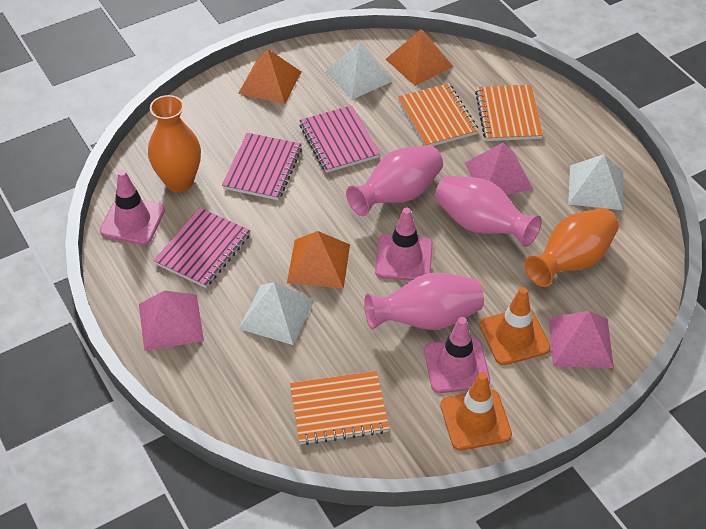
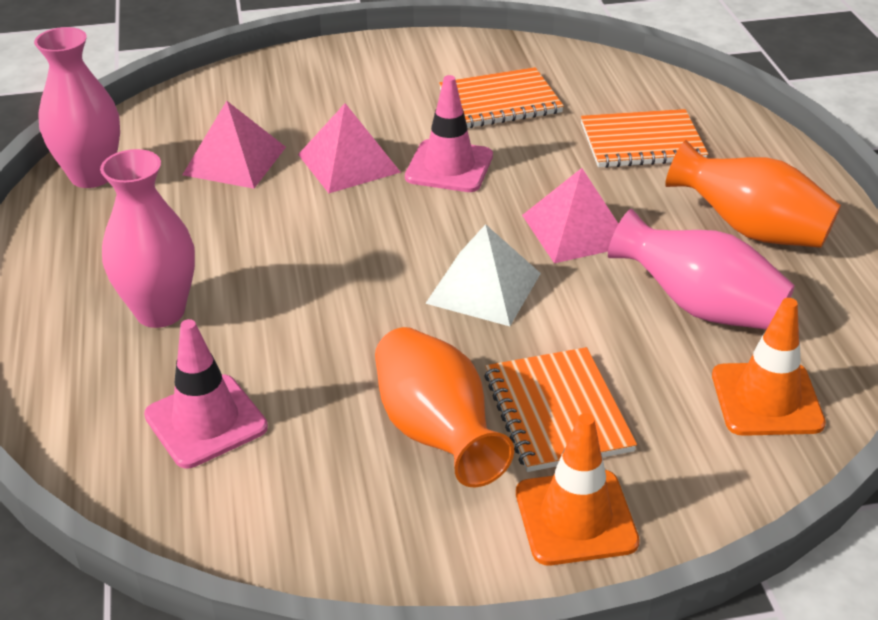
orange pyramid: [238,49,301,104] [287,231,350,288] [385,29,454,86] = 3 -> none = 0
pink notebook: [154,208,250,288] [222,133,302,200] [299,105,380,173] = 3 -> none = 0
pink traffic cone: [100,170,165,245] [375,208,433,281] [424,317,490,393] = 3 -> [144,319,268,468] [405,75,493,192] = 2
white pyramid: [238,282,315,345] [325,43,393,99] [568,154,623,210] = 3 -> [425,224,541,326] = 1

